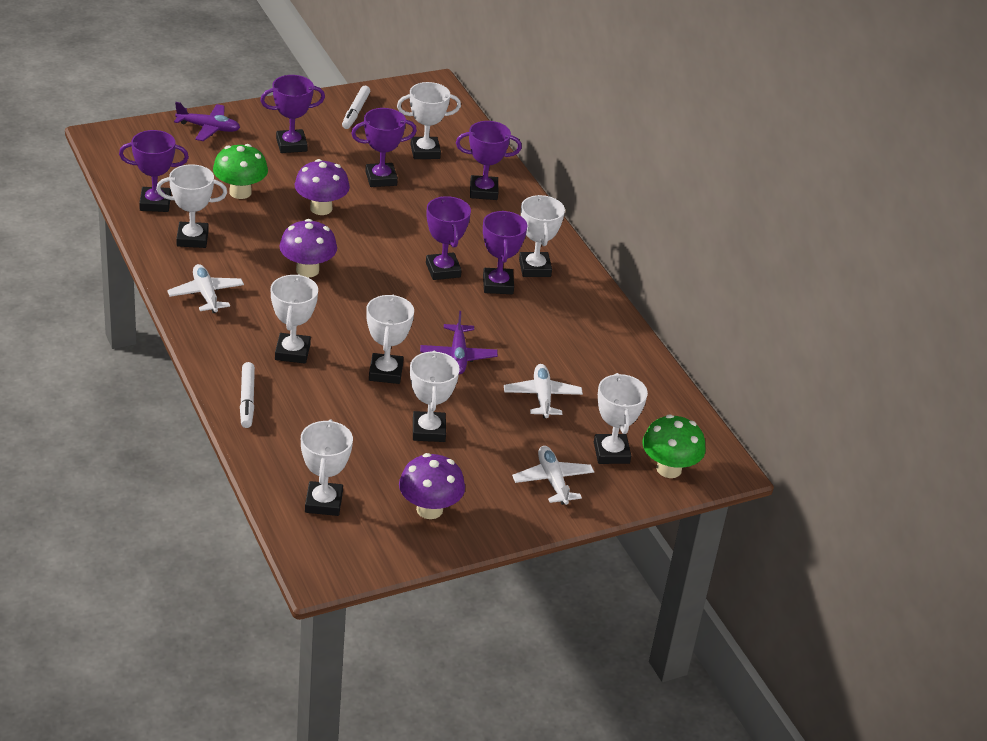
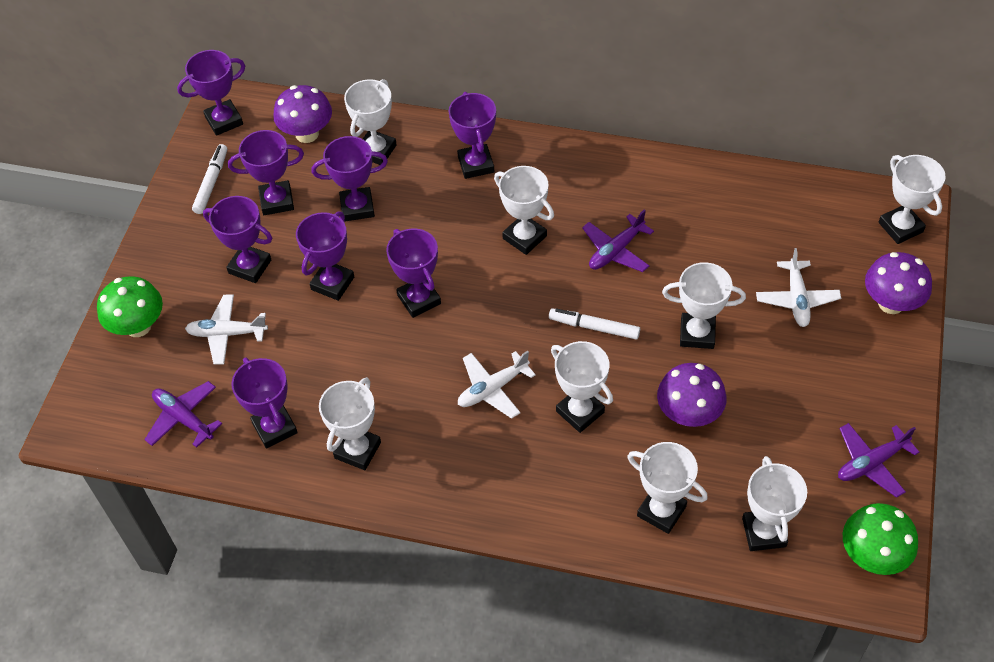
purple plane: [174,102,240,141] [420,311,498,374] = 2 -> [144,381,222,448] [582,210,654,272] [838,423,920,498] = 3
purple trophy: [119,130,189,212] [260,75,325,153] [351,108,417,187] [426,196,471,280] [456,121,522,200] [483,211,527,294] = 6 -> [177,50,245,136] [203,196,272,283] [228,130,304,215] [231,357,298,449] [296,212,354,301] [311,136,388,222] [386,229,441,318] [448,92,496,179] = 8

